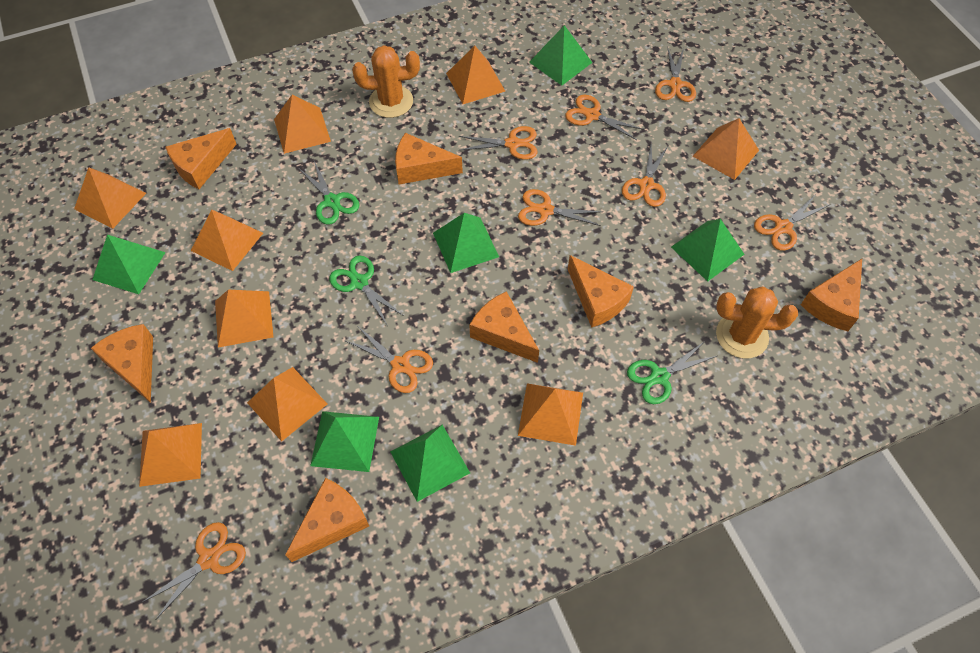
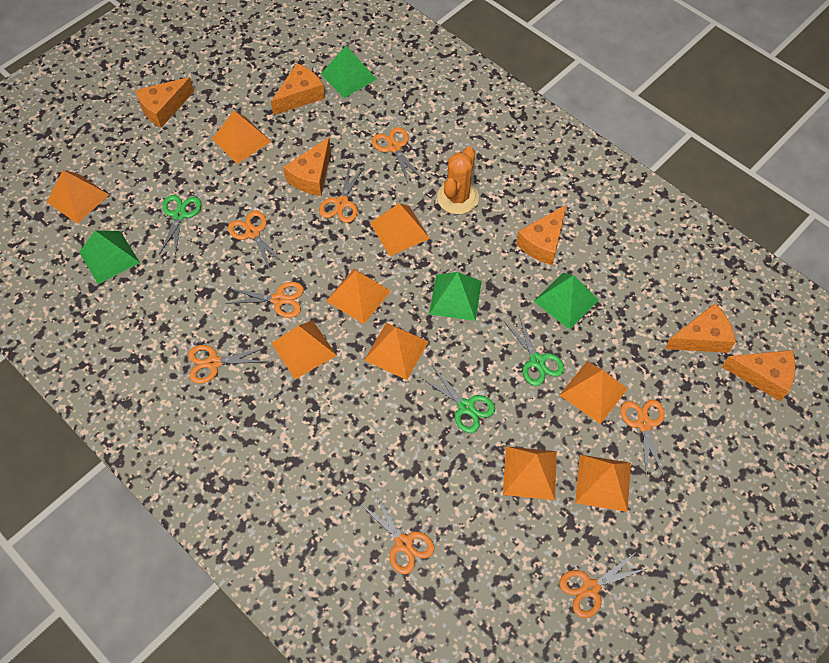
green pyramid: [92,235,166,294] [310,411,379,472] [390,425,470,502] [433,213,499,273] [529,25,592,86] [671,219,745,281] = 6 -> [79,231,140,284] [321,46,377,98] [429,272,482,321] [534,273,599,330] = 4
orange cactus: [353,45,420,118] [716,287,798,358] = 2 -> [437,146,479,214] = 1
orange cheese: [91,324,153,403] [166,128,236,189] [285,478,369,562] [395,133,463,184] [469,291,539,363] [568,255,634,328] [801,259,862,331] = 7 -> [135,77,194,128] [271,64,325,115] [283,137,331,196] [516,205,567,265] [665,304,736,353] [722,350,795,401] = 6

